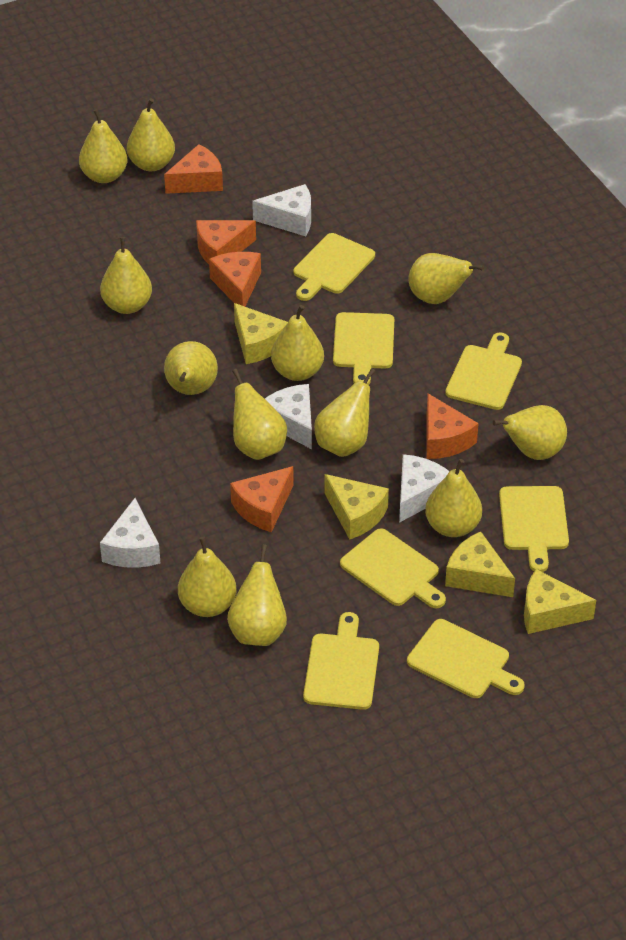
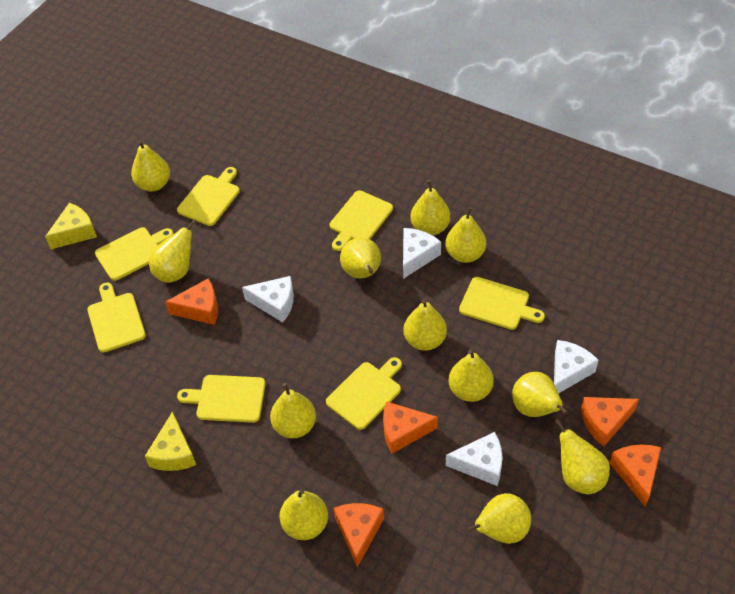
yellow cheese: [234,303,288,364] [324,474,389,540] [445,531,515,597] [524,569,596,634] = 4 -> [45,203,97,249] [145,411,196,471] = 2

